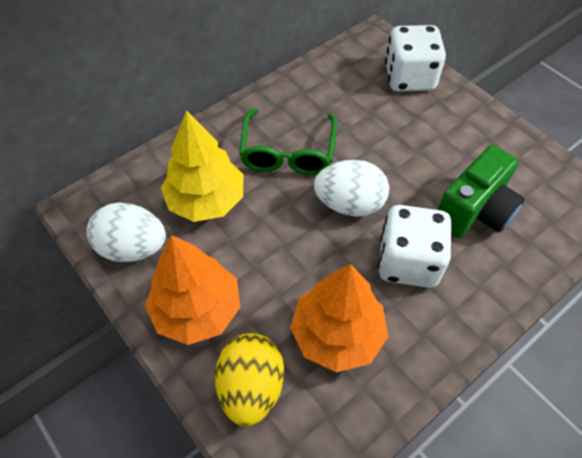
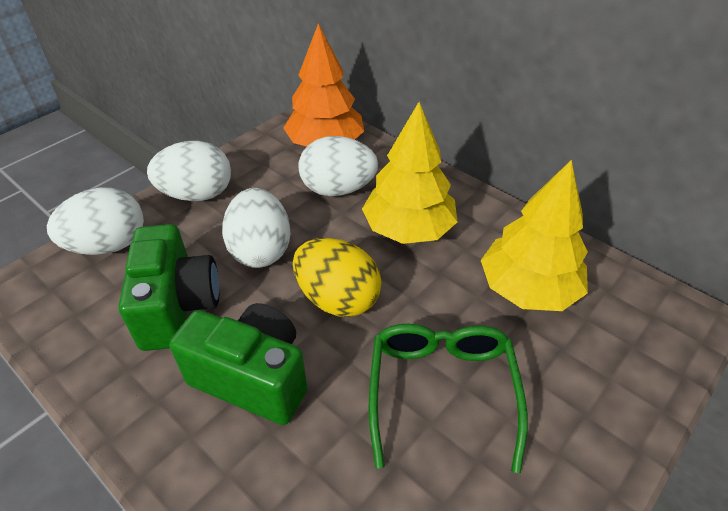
green camera: [438,145,525,238] = 1 -> [119,224,219,351] [169,303,307,425] = 2
orange tree: [145,235,240,345] [290,264,388,372] = 2 -> [283,23,364,147] = 1
white dice: [378,205,451,288] [385,25,446,91] = 2 -> none = 0
white egg: [87,203,166,262] [314,160,389,217] = 2 -> [47,188,144,255] [147,141,231,201] [222,188,291,268] [298,136,378,196] = 4
yellow tree: [161,110,243,222] = 1 -> [362,102,458,244] [481,160,588,311] = 2

